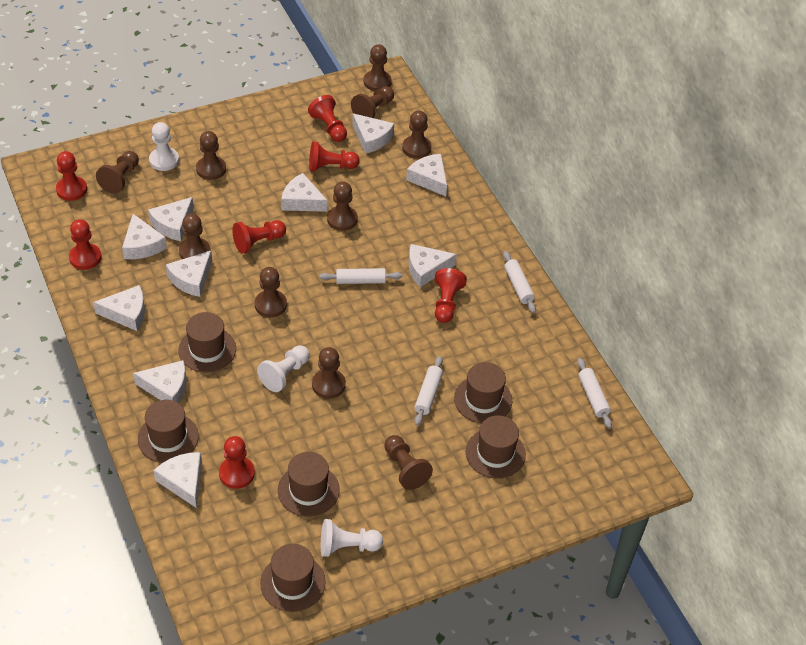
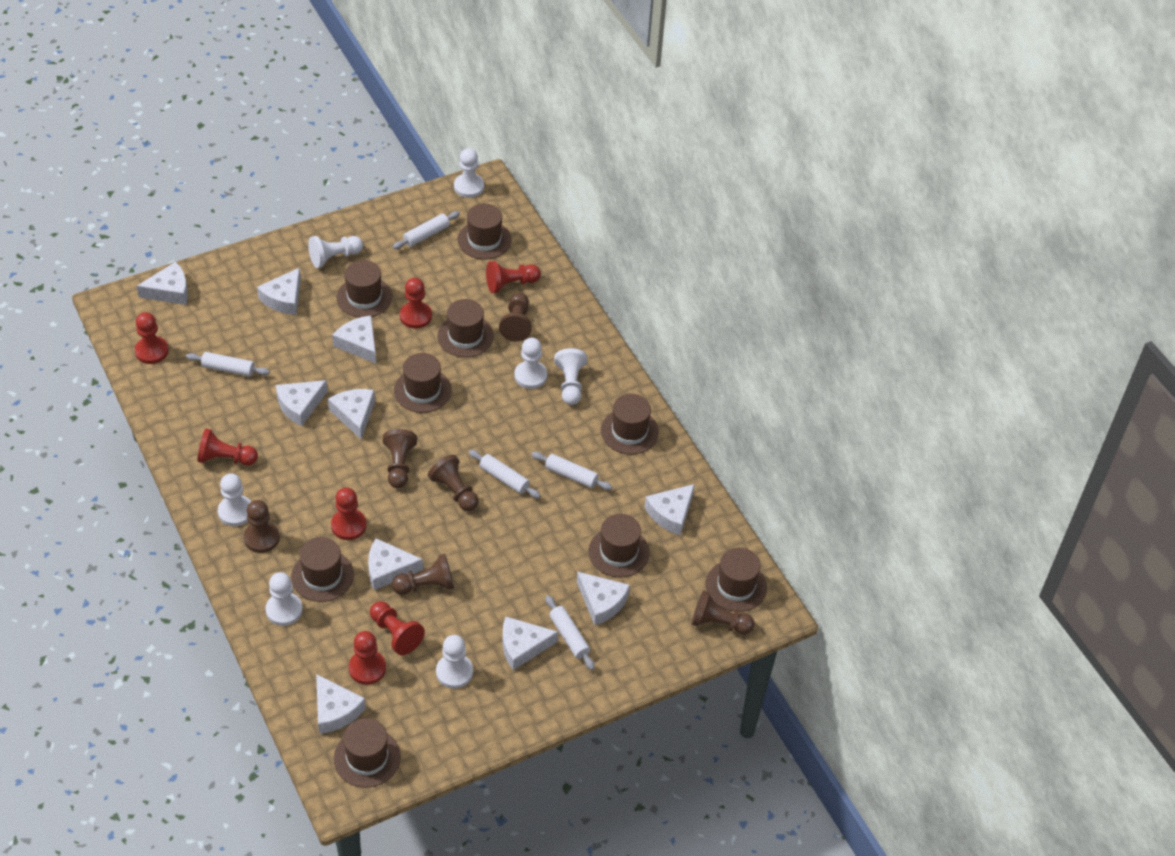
brown hat: [138,400,199,463] [178,312,236,372] [260,544,325,612] [278,452,340,517] [454,362,512,423] [466,415,526,479] = 6 -> [291,537,354,602] [334,718,401,788] [337,260,392,318] [394,353,452,413] [438,299,494,358] [458,203,511,259] [589,514,650,577] [601,394,659,454] [706,547,767,612] = 9
brown pawn: [96,151,139,194] [179,214,211,259] [196,131,226,180] [255,267,287,317] [312,347,346,399] [327,181,358,231] [351,86,394,118] [364,44,391,91] [384,435,433,490] [402,111,431,159] = 10 -> [244,500,280,553] [383,429,417,488] [392,554,454,595] [428,455,479,511] [499,292,532,342] [692,590,755,635] = 6
white pawn: [149,122,179,171] [257,345,310,392] [321,519,383,557] = 3 -> [218,474,251,526] [266,572,303,626] [308,236,363,268] [436,635,473,689] [454,148,484,198] [515,338,547,389] [554,348,587,405] = 7
white rolling pin: [319,268,402,284] [414,356,443,426] [503,251,536,313] [577,358,612,429] = 4 -> [186,352,270,377] [393,211,460,249] [469,450,541,498] [531,452,612,490] [545,595,595,670] = 5

